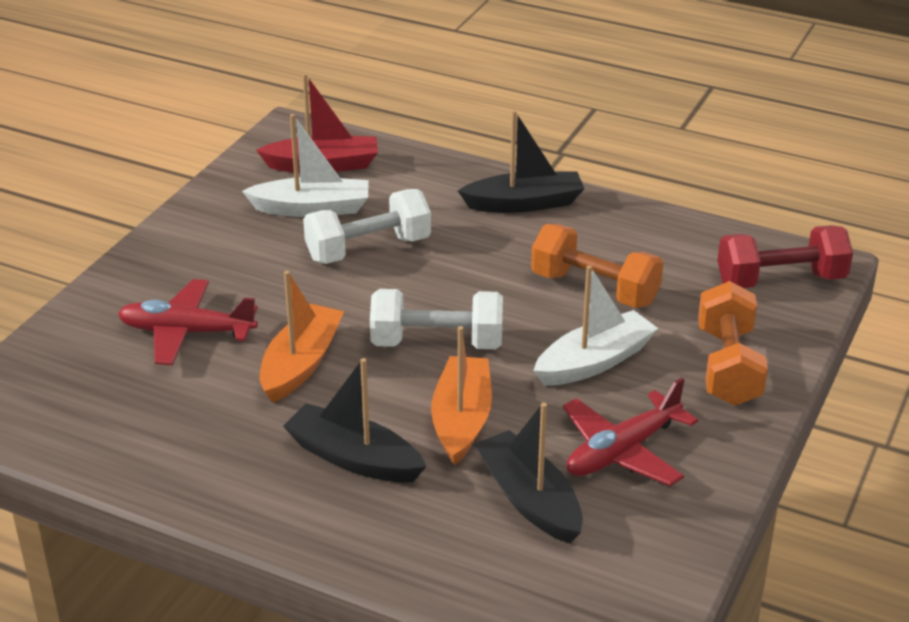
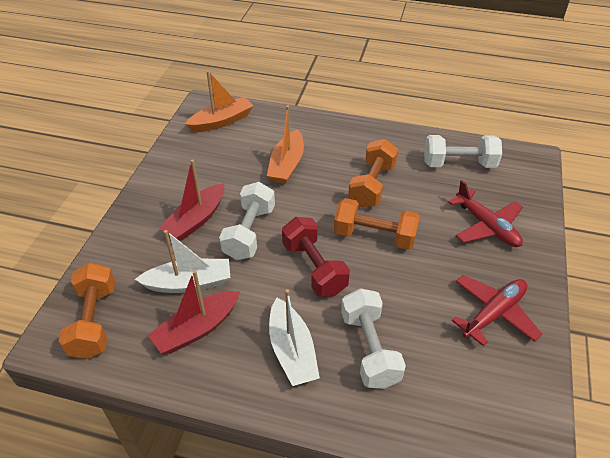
black boat: [283,358,427,483] [458,110,585,213] [475,403,583,544] = 3 -> none = 0
orange dumbbell: [531,224,663,308] [698,281,768,406] = 2 -> [59,263,115,359] [334,198,420,250] [348,139,398,208] = 3
red boat: [256,73,378,173] = 1 -> [148,270,240,354] [159,160,224,241] = 2
white dumbbell: [303,189,431,264] [370,289,503,349] = 2 -> [219,182,275,260] [341,288,406,389] [424,135,502,168] = 3

